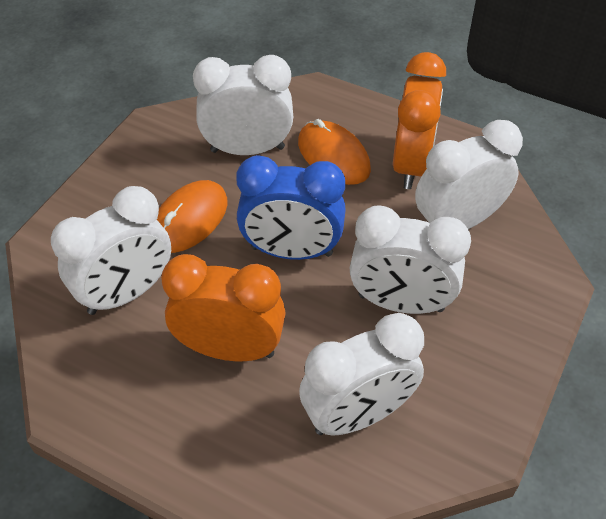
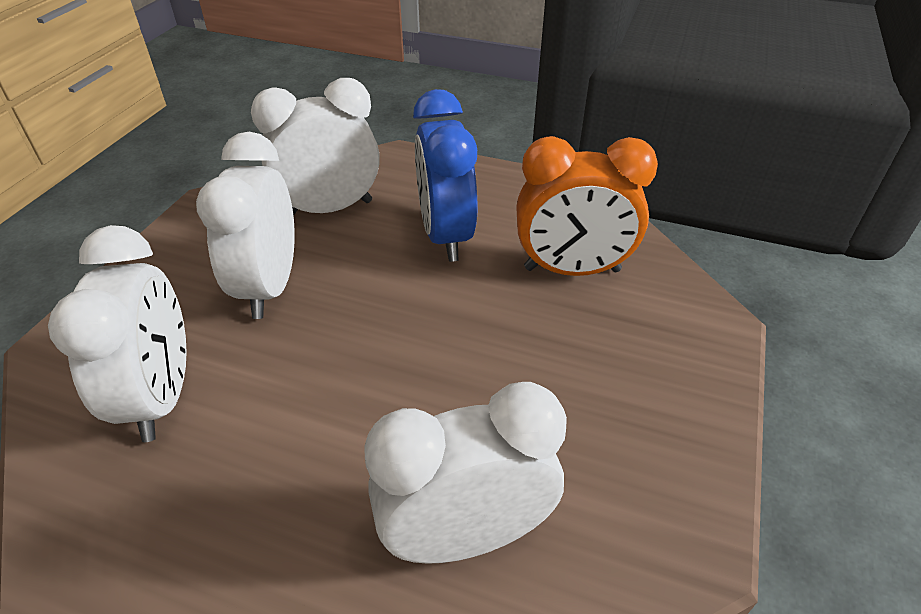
orange clock: [161,254,286,361] [393,52,446,189] = 2 -> [516,136,658,276] = 1
orange mouse: [157,180,228,253] [298,119,371,185] = 2 -> none = 0
white clock: [51,186,171,315] [193,55,293,155] [299,313,424,436] [350,205,471,314] [415,120,523,229] = 5 -> [48,225,187,442] [196,132,295,319] [251,78,380,216] [364,382,567,564] = 4

